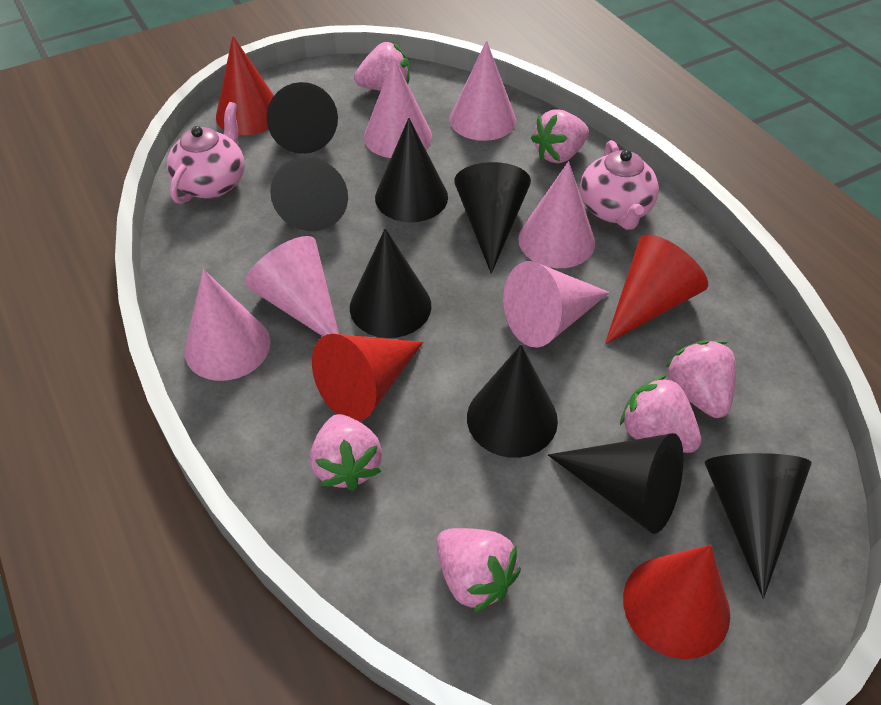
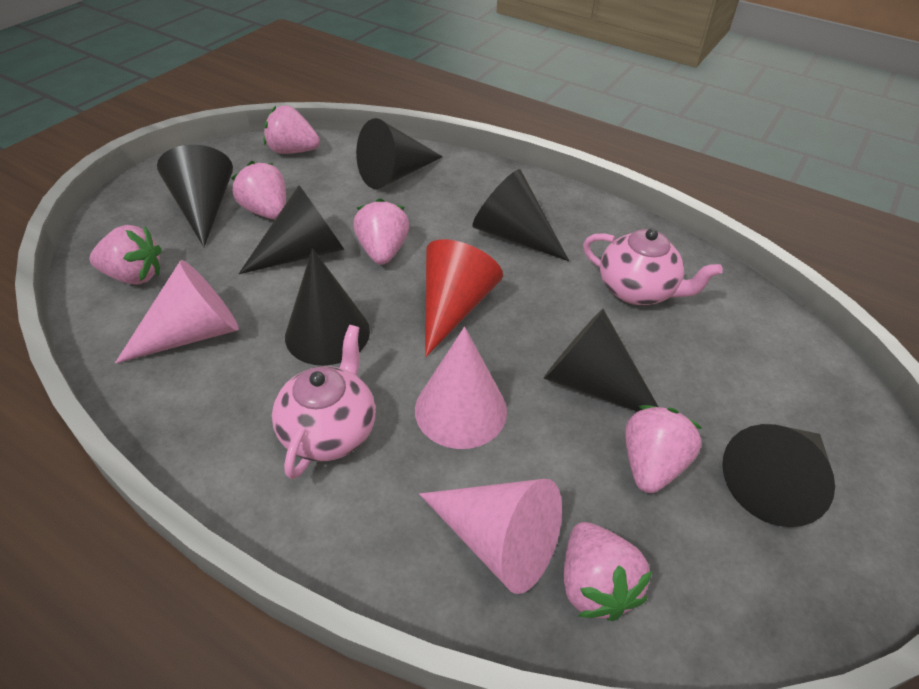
black cone: [267,82,338,154] [270,158,348,231] [350,228,431,338] [375,118,448,222] [454,162,531,274] [467,345,558,458] [548,433,683,534] [705,453,812,598] = 8 -> [157,145,233,247] [239,185,344,274] [285,248,370,366] [356,118,443,189] [472,169,569,261] [544,309,658,412] [722,424,835,527] = 7
pink cone: [184,269,270,381] [245,236,339,336] [364,58,432,158] [450,41,516,141] [503,261,610,348] [518,161,595,268] = 6 -> [115,260,239,364] [415,327,507,449] [419,479,562,594] = 3
red cone: [216,36,274,135] [312,334,423,421] [605,234,708,344] [623,545,730,659] = 4 -> [425,239,503,357] = 1

